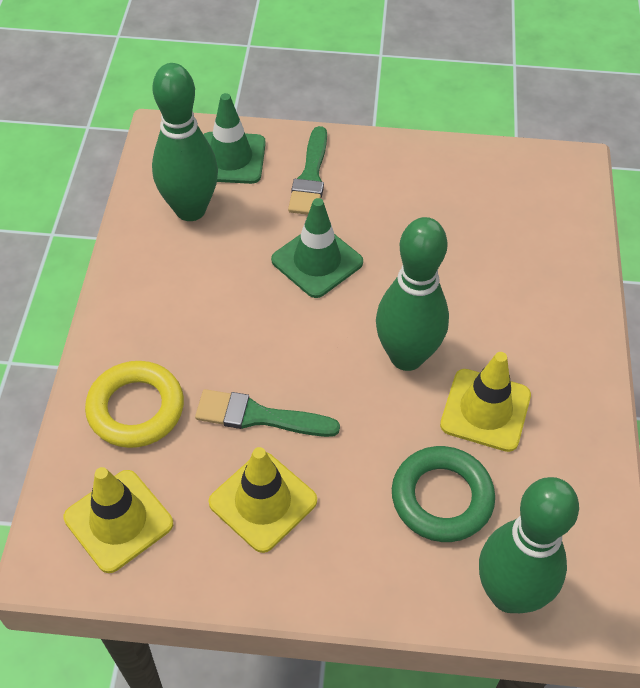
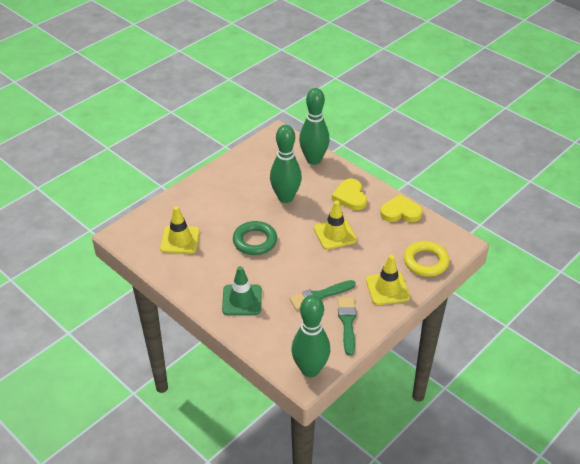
green traffic cone: [203,93,266,184] [271,198,363,298] = 2 -> [222,266,262,315] = 1
yellow heart: none = 0 -> [332,179,367,210] [380,194,422,222] = 2

